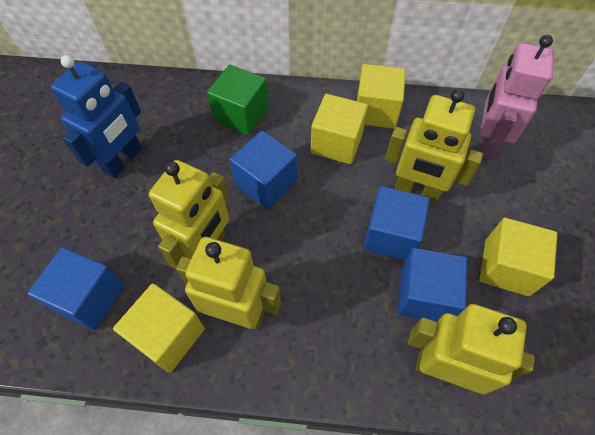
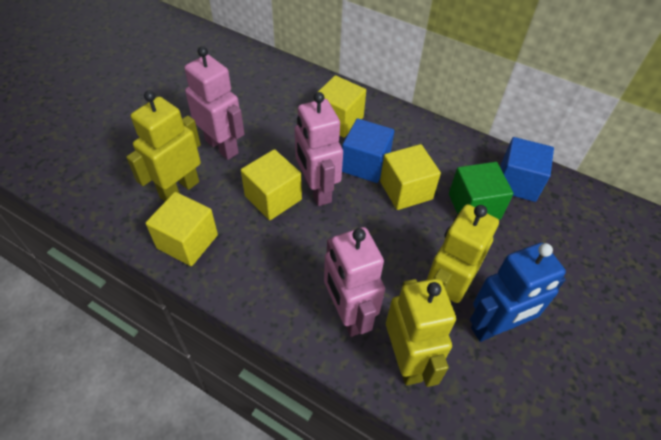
blue cube: [28,247,124,330] [230,131,297,209] [363,186,430,261] [398,248,467,322] = 4 -> [342,118,394,183] [500,137,554,202] = 2
pink robot: [478,35,554,160] = 1 -> [184,46,245,160] [295,92,343,206] [324,227,385,337] = 3
yellow robot: [149,160,229,269] [176,237,281,329] [385,89,483,203] [408,304,535,394] = 4 -> [126,90,201,201] [386,278,456,387] [427,204,499,303] = 3

